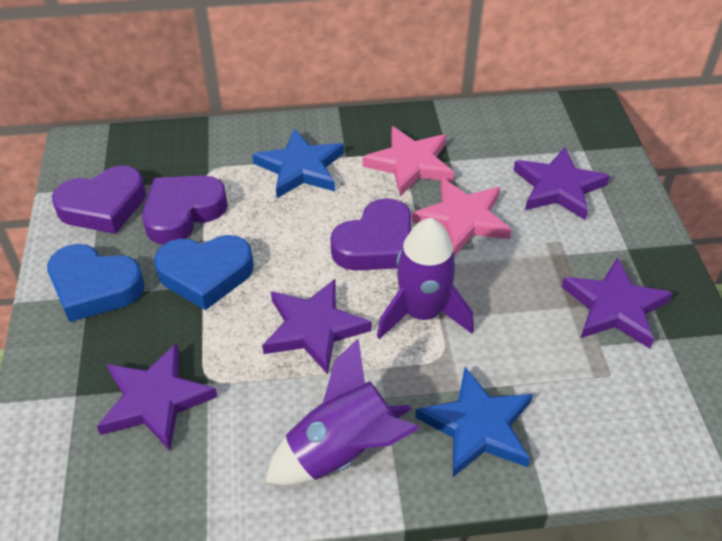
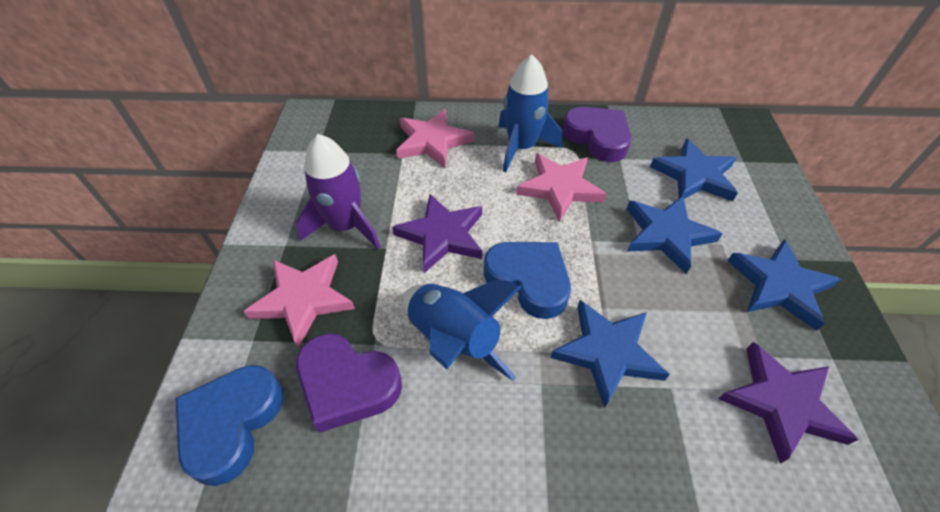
blue rocket: none = 0 -> [403,280,522,381] [498,54,562,172] = 2
blue star: [252,128,344,198] [415,367,533,477] = 2 -> [550,300,670,409] [627,196,723,274] [650,138,738,201] [727,239,841,331] = 4
pink star: [362,126,454,196] [412,178,511,256] = 2 -> [243,254,355,348] [396,109,474,168] [516,153,606,222] = 3
purple heart: [52,166,146,234] [142,175,228,245] [330,198,411,271] = 3 -> [296,333,402,433] [562,107,631,162] = 2
purple rocket: [266,338,419,486] [377,218,474,339] = 2 -> [296,134,380,249] = 1
purple star: [97,343,217,451] [262,279,372,374] [514,147,610,220] [561,257,673,348] = 4 -> [392,194,482,273] [719,342,858,464] = 2

